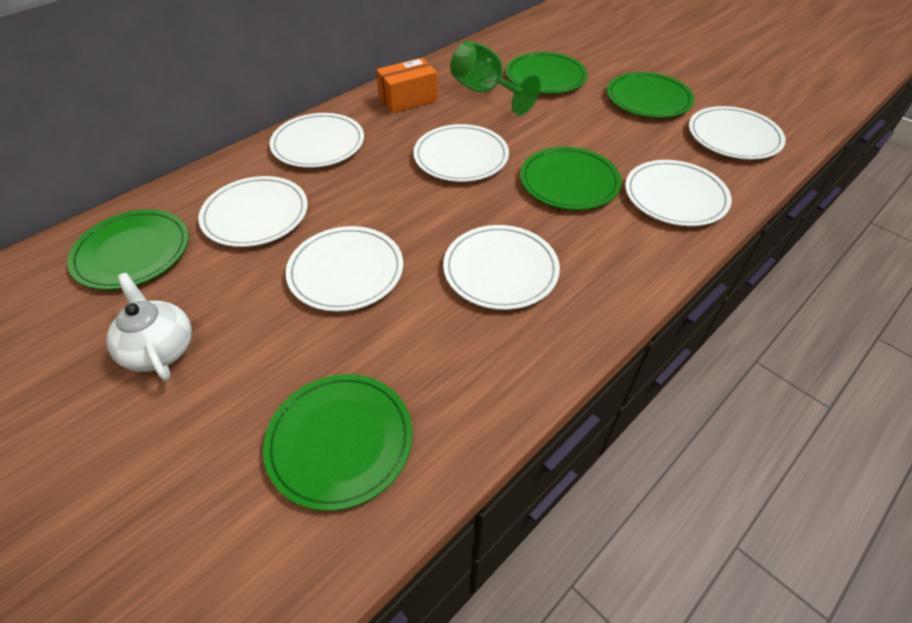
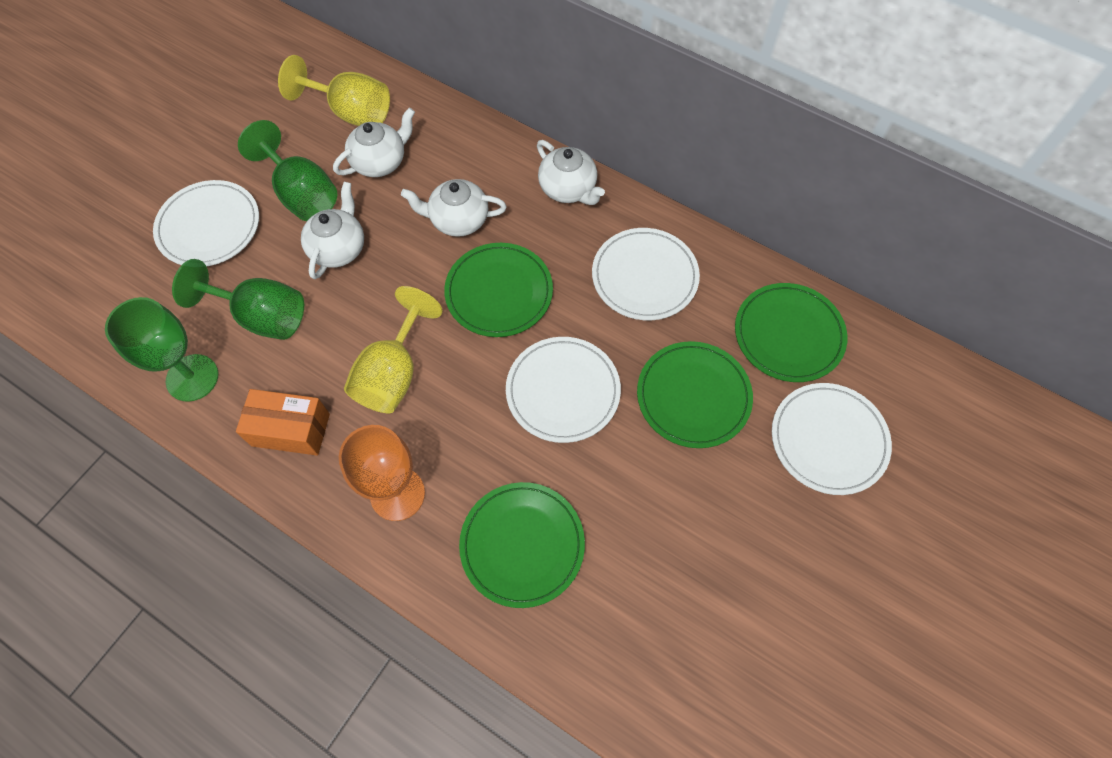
green goblet: [450,41,541,115] = 1 -> [105,297,218,402] [172,259,304,340] [238,120,337,221] = 3
green plate: [67,209,189,290] [263,374,413,511] [506,52,587,94] [520,147,621,210] [607,72,694,118] = 5 -> [444,243,553,337] [459,482,585,608] [637,341,753,448] [735,283,847,382] = 4
orange goblet: none = 0 -> [339,425,425,521] = 1
white plate: [198,176,308,247] [270,113,364,168] [286,226,403,312] [413,124,509,182] [443,225,560,310] [625,160,732,226] [689,106,786,160] = 7 -> [153,180,259,267] [506,337,621,443] [592,228,700,320] [772,383,892,495] = 4
white teapot: [106,273,192,381] = 1 -> [301,182,364,279] [333,108,415,177] [401,179,507,237] [537,140,605,205] = 4
yellow goblet: none = 0 -> [278,55,390,126] [344,286,443,413] = 2

